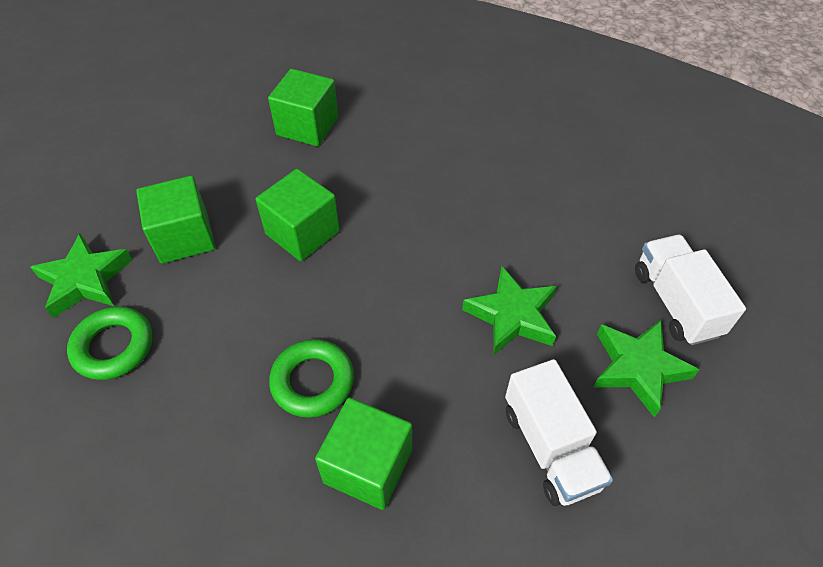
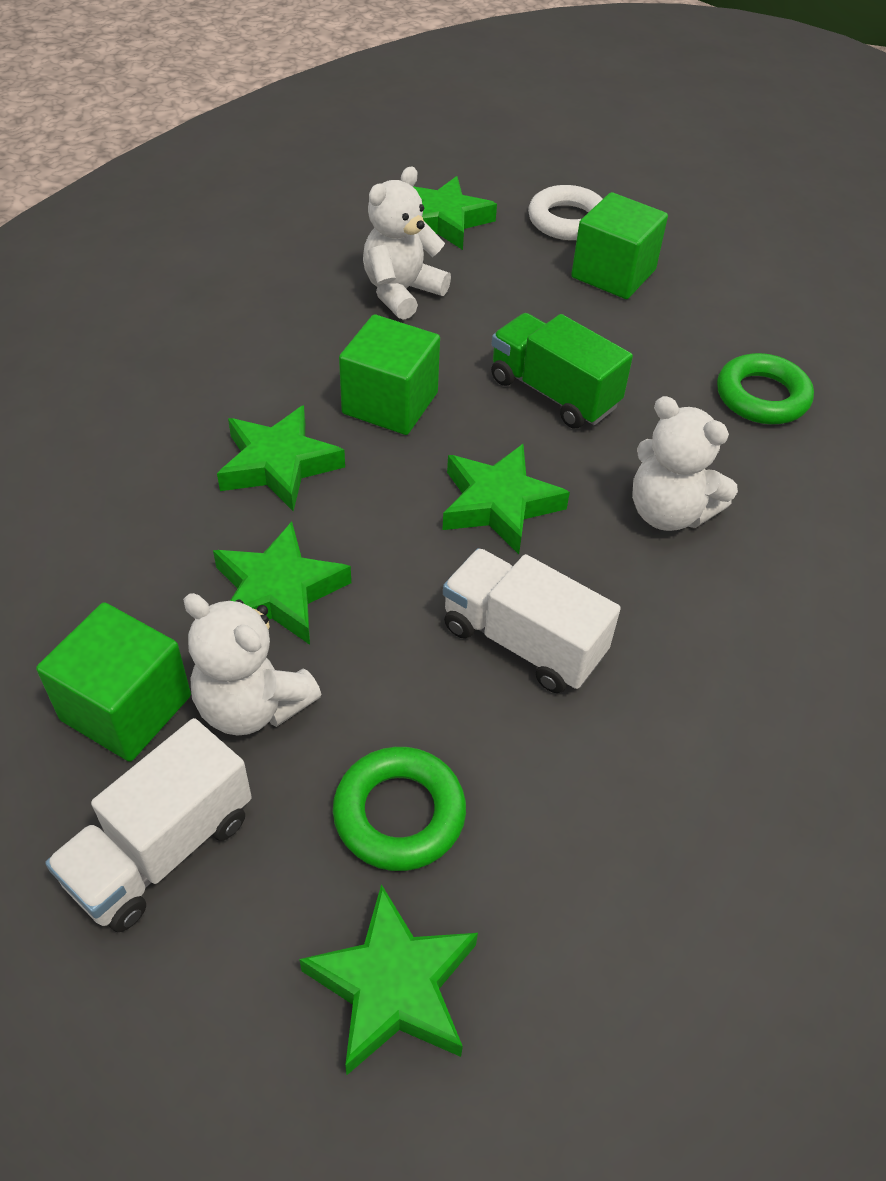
green cube: [136,176,215,264] [256,169,340,261] [268,69,338,147] [315,397,412,510] = 4 -> [36,602,191,762] [339,314,440,435] [571,192,668,299] = 3
green star: [30,233,132,318] [462,266,557,355] [593,320,699,417] = 3 -> [213,522,351,645] [217,405,345,511] [299,884,478,1075] [413,176,497,250] [442,444,570,554] = 5
green truck: none = 0 -> [491,313,633,428] = 1
white ring: none = 0 -> [528,185,602,240] = 1
white teddy bear: none = 0 -> [183,593,322,736] [363,167,451,320] [632,396,738,531] = 3

